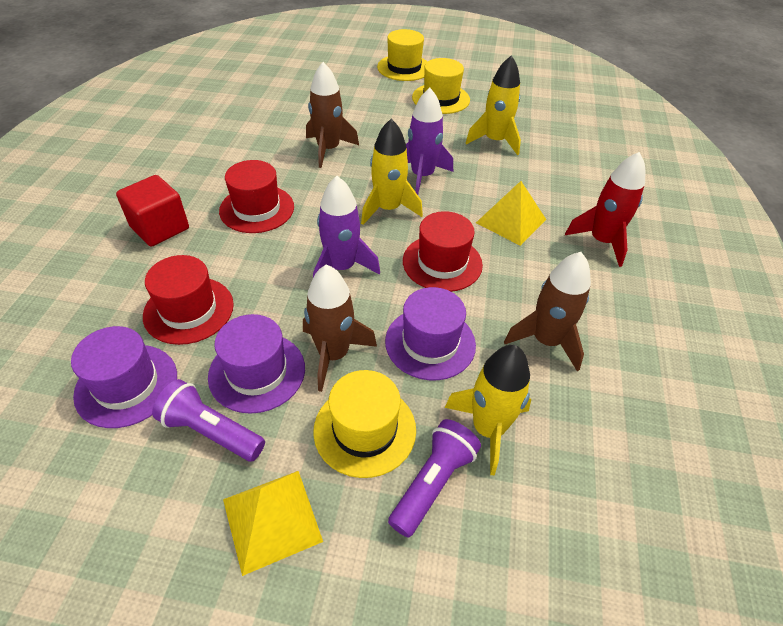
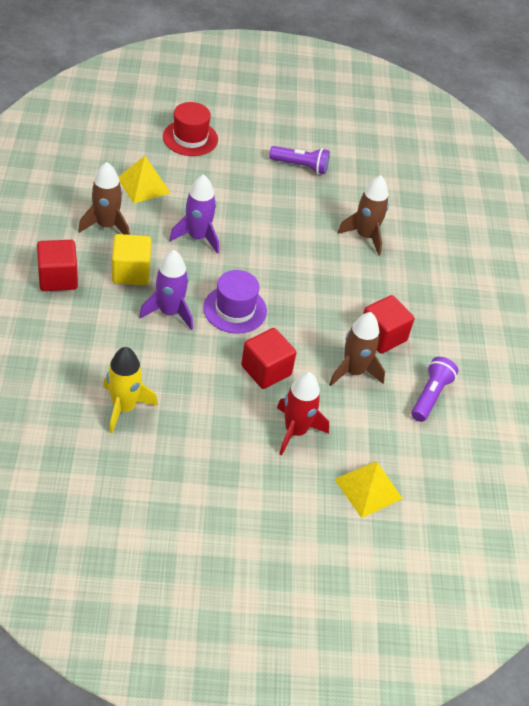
purple hat: [71,326,177,428] [208,314,305,414] [385,287,476,380] = 3 -> [203,270,267,334] = 1
red cube: [116,175,189,247] = 1 -> [37,240,78,291] [241,328,296,389] [363,295,414,354] = 3
red hat: [143,255,234,345] [219,160,294,233] [403,211,483,292] = 3 -> [163,102,218,156] = 1
yellow cube: none = 0 -> [112,234,151,285] = 1
yellow hat: [313,370,416,478] [377,29,428,81] [412,58,470,114] = 3 -> none = 0
yellow rocket: [361,119,423,225] [444,345,531,475] [465,55,521,155] = 3 -> [103,347,158,434] = 1

